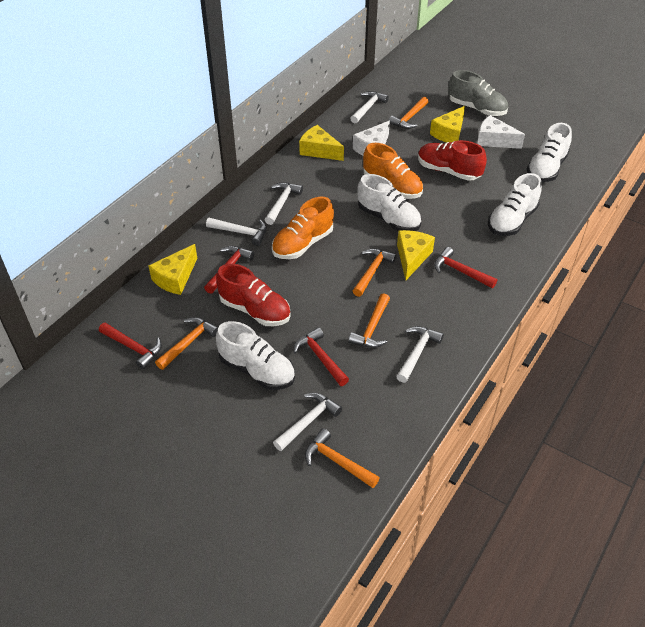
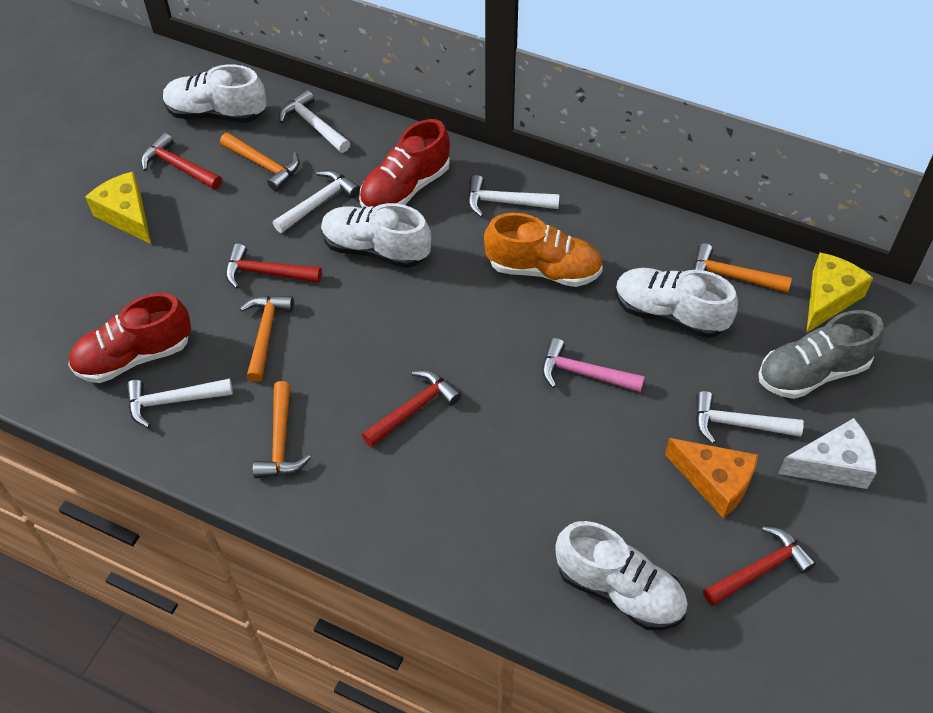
orange cheese: none = 0 -> [665,438,758,518] = 1
orange hammer: [155,317,218,370] [305,428,379,488] [349,293,390,348] [353,248,397,297] [389,97,428,129] = 5 -> [220,133,299,191] [240,296,294,382] [253,381,311,478] [693,243,792,293] = 4
orange shoe: [272,196,334,259] [363,143,423,199] = 2 -> [484,213,603,287] = 1
pink hammer: none = 0 -> [542,338,645,392] = 1
white cheese: [353,121,390,156] [477,115,525,149] = 2 -> [778,418,877,489] = 1
yellow cheese: [148,244,197,295] [299,125,344,161] [397,230,435,280] [430,106,465,142] = 4 -> [85,171,151,244] [807,253,873,332] = 2

